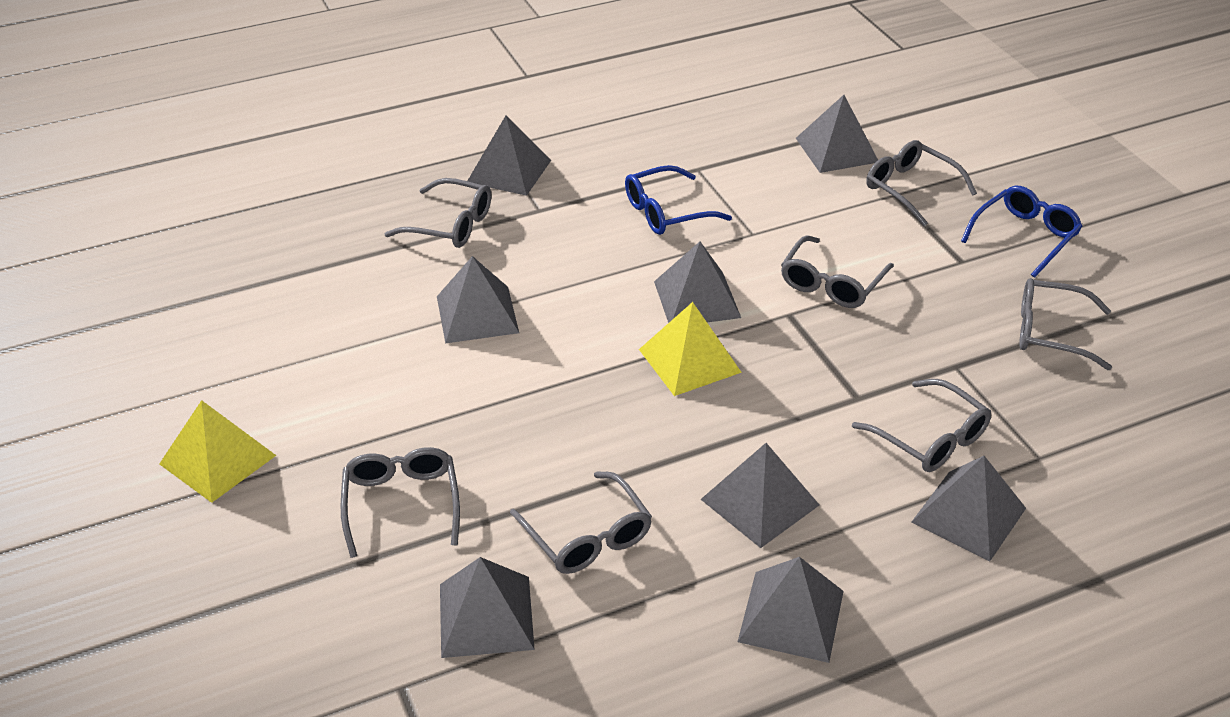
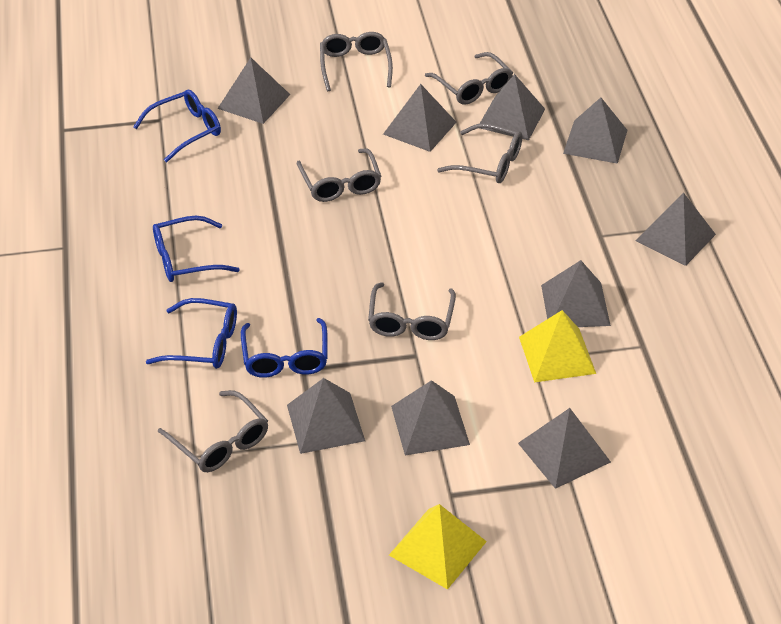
blue glasses: [625,165,732,235] [961,186,1083,278] = 2 -> [133,89,221,162] [146,298,237,369] [153,216,240,282] [241,318,328,378] = 4
grey glasses: [341,447,460,558] [385,178,491,248] [510,471,652,574] [781,235,894,308] [852,379,991,472] [866,140,977,226] [1019,278,1112,370] = 7 -> [158,390,268,472] [297,148,381,202] [320,32,393,92] [368,282,456,340] [425,52,513,105] [437,123,523,183] = 6
grey pyramid: [437,256,519,343] [440,557,535,658] [468,116,551,196] [654,242,741,323] [701,443,819,548] [738,557,844,663] [796,95,878,173] [911,456,1026,561] = 8 -> [217,57,290,124] [287,378,365,454] [383,84,457,152] [391,380,470,456] [480,74,545,140] [518,408,611,489] [541,260,611,327] [563,98,628,164] [635,193,716,266] = 9

